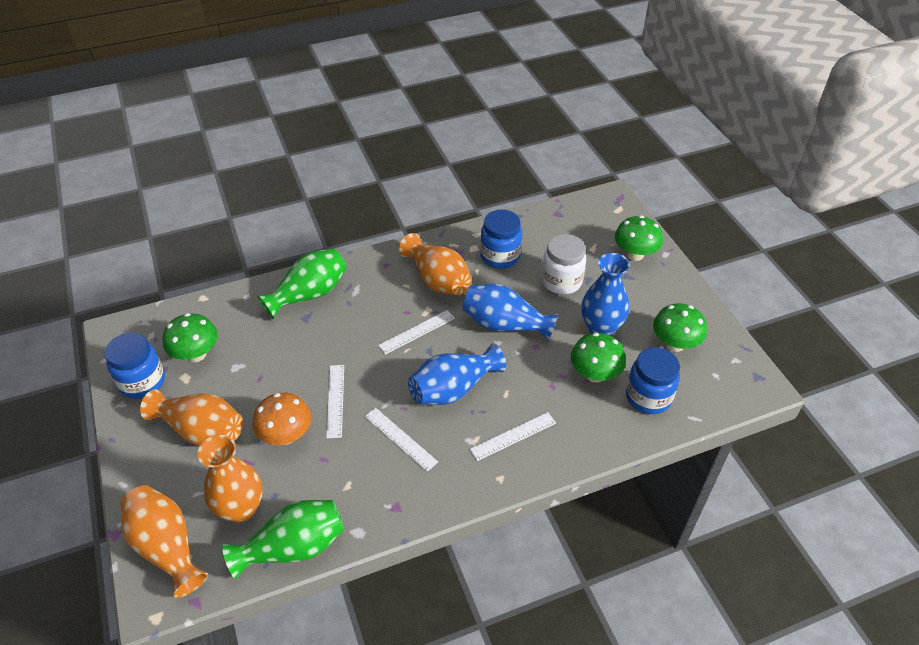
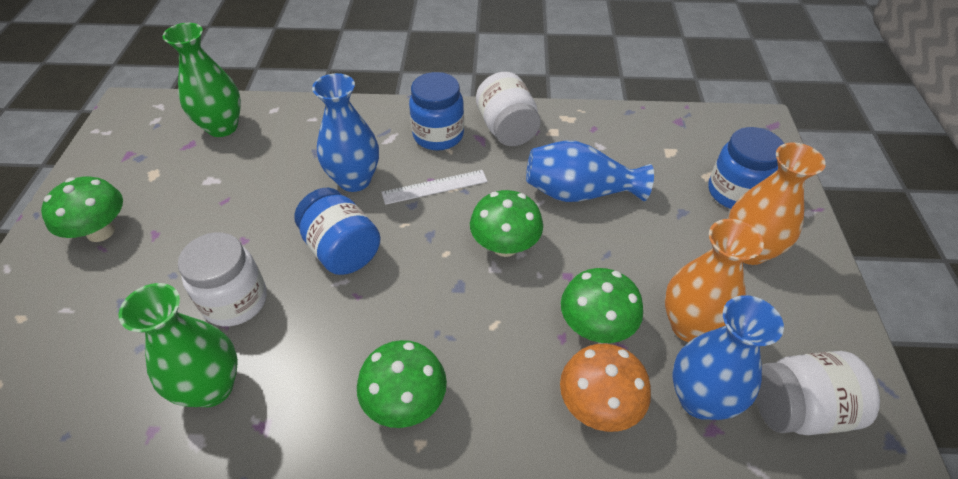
orange vase: [120,485,208,598] [140,389,243,446] [198,435,263,523] [399,233,472,295] = 4 -> [665,219,764,342] [728,142,826,265] = 2
white jar: [541,234,586,295] = 1 -> [178,232,267,327] [476,72,541,146] [756,351,880,435] = 3
white ruler: [326,365,344,438] [364,408,438,472] [378,310,455,355] [470,412,556,461] = 4 -> [382,170,488,205] = 1

